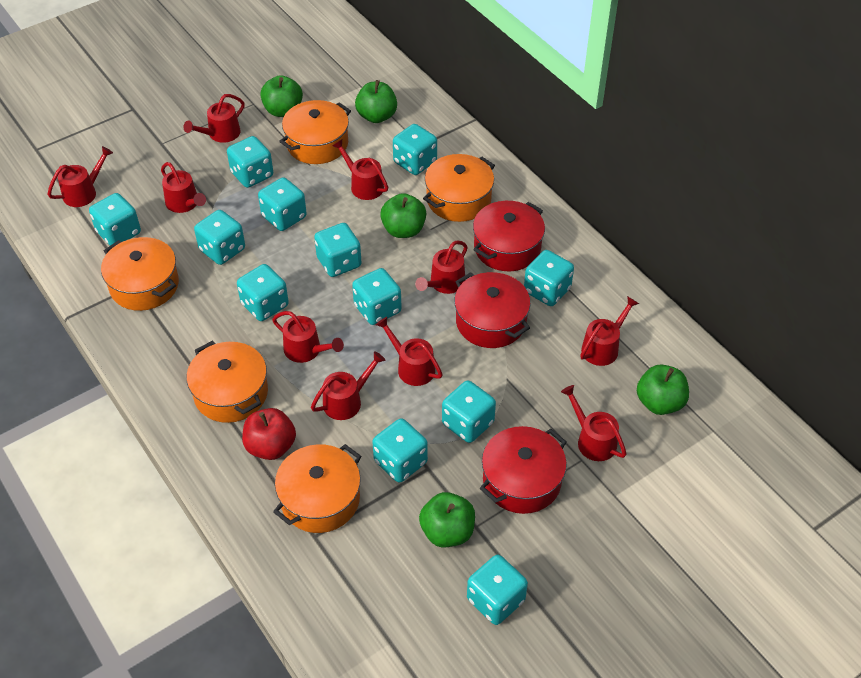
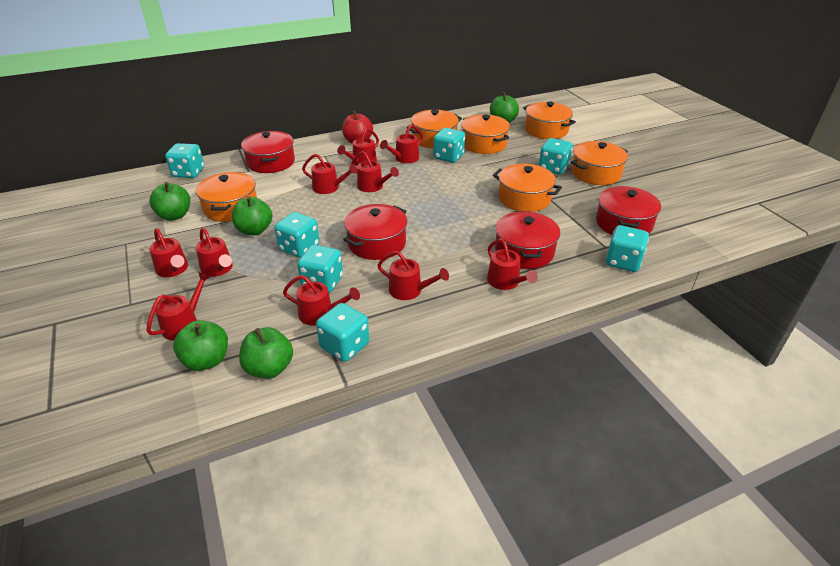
orange pot: [101,237,179,311] [186,341,268,423] [273,444,361,533] [279,100,351,164] [423,154,495,222] = 5 -> [196,172,257,222] [407,110,462,148] [461,114,510,154] [493,164,562,212] [523,102,576,139] [571,141,628,185] = 6
red pot: [454,272,530,348] [473,201,545,271] [480,426,567,514] = 3 -> [241,131,295,173] [343,204,407,260] [495,211,560,269] [596,186,661,235] = 4
turquoise dice: [89,193,141,246] [194,210,245,265] [227,136,273,188] [237,264,289,321] [258,177,307,231] [314,223,362,277] [352,268,402,325] [372,418,428,483] [393,124,437,175] [442,380,496,443] [467,555,528,625] [524,250,574,306] = 12 -> [165,143,204,178] [274,212,319,258] [297,245,343,293] [316,303,369,362] [433,128,465,163] [539,138,572,174] [606,225,649,272] = 7

